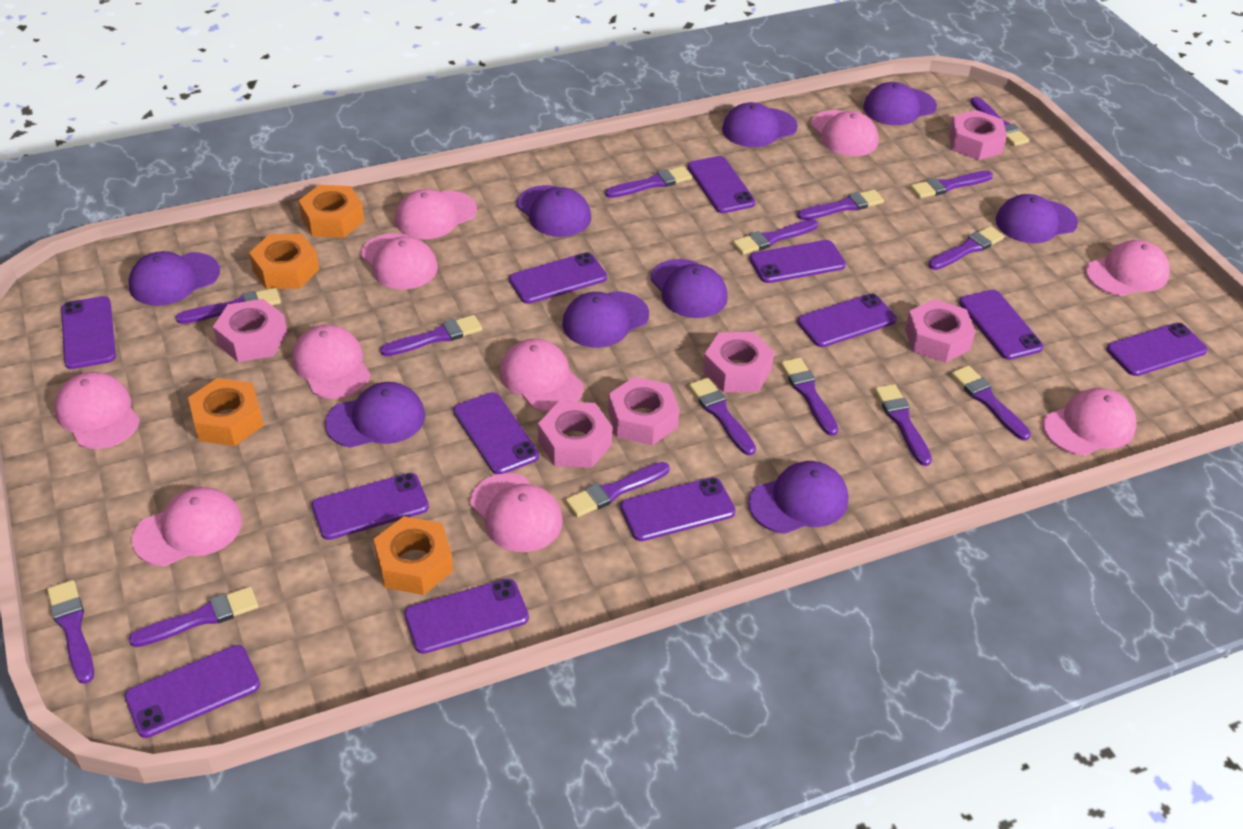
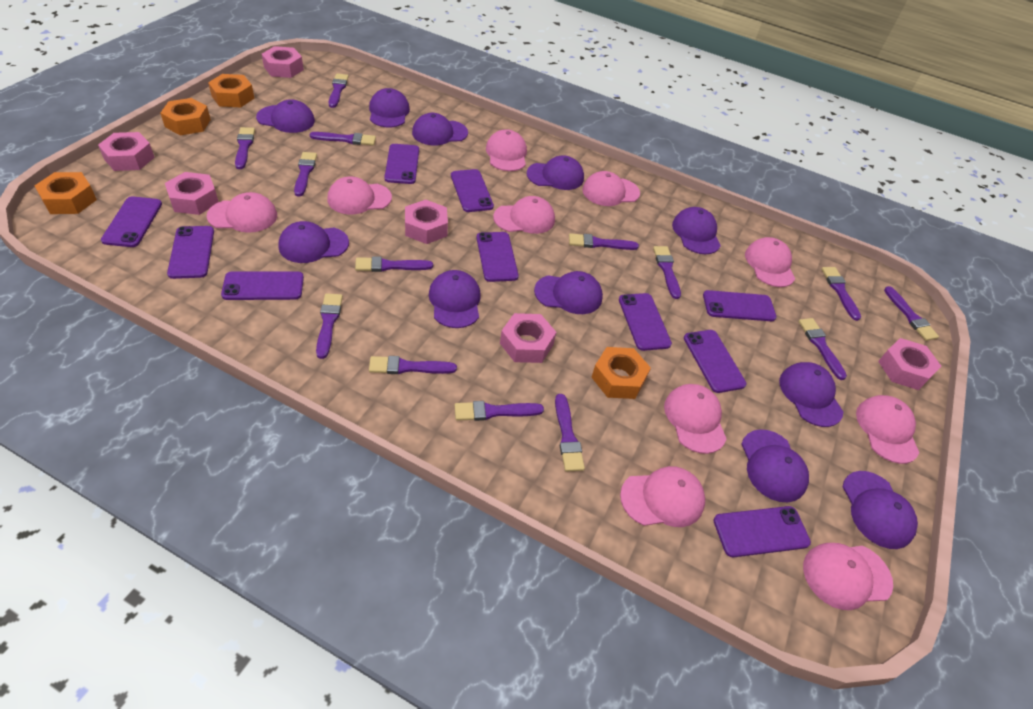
purple brush: [47,580,94,684] [128,587,258,647] [175,288,281,324] [380,315,482,356] [565,462,670,517] [605,166,692,198] [689,378,756,456] [733,219,818,255] [781,357,839,436] [797,190,884,220] [874,384,932,466] [910,170,993,198] [928,226,1004,270] [951,366,1031,441] [970,97,1029,146] = 15 -> [235,127,255,169] [294,152,317,197] [310,132,376,145] [316,293,343,359] [329,74,349,108] [355,257,433,272] [369,356,457,374] [454,401,544,421] [555,394,585,472] [569,233,639,250] [653,246,681,299] [798,318,847,380] [821,267,861,321] [884,286,939,341] = 14
purple cap: [128,251,220,306] [325,382,425,448] [517,185,591,237] [562,291,649,348] [651,259,728,318] [722,102,798,147] [748,461,848,534] [863,82,937,125] [996,194,1078,243] = 9 -> [256,99,315,133] [278,221,349,263] [369,88,410,127] [412,113,468,146] [429,270,481,328] [527,155,584,190] [534,271,603,314] [672,207,721,254] [742,429,809,502] [779,362,843,427] [843,471,918,549] = 11
purple phone: [61,296,116,369] [125,645,260,738] [312,473,429,540] [404,579,529,654] [453,392,539,474] [509,252,607,304] [620,477,736,541] [688,156,756,213] [749,240,846,283] [797,293,897,347] [959,290,1044,360] [1106,323,1208,376] = 12 -> [101,196,162,247] [167,226,214,279] [221,271,304,300] [384,144,419,184] [451,169,494,212] [477,232,519,282] [619,293,672,351] [684,330,747,393] [703,290,776,321] [713,506,811,557] = 10

